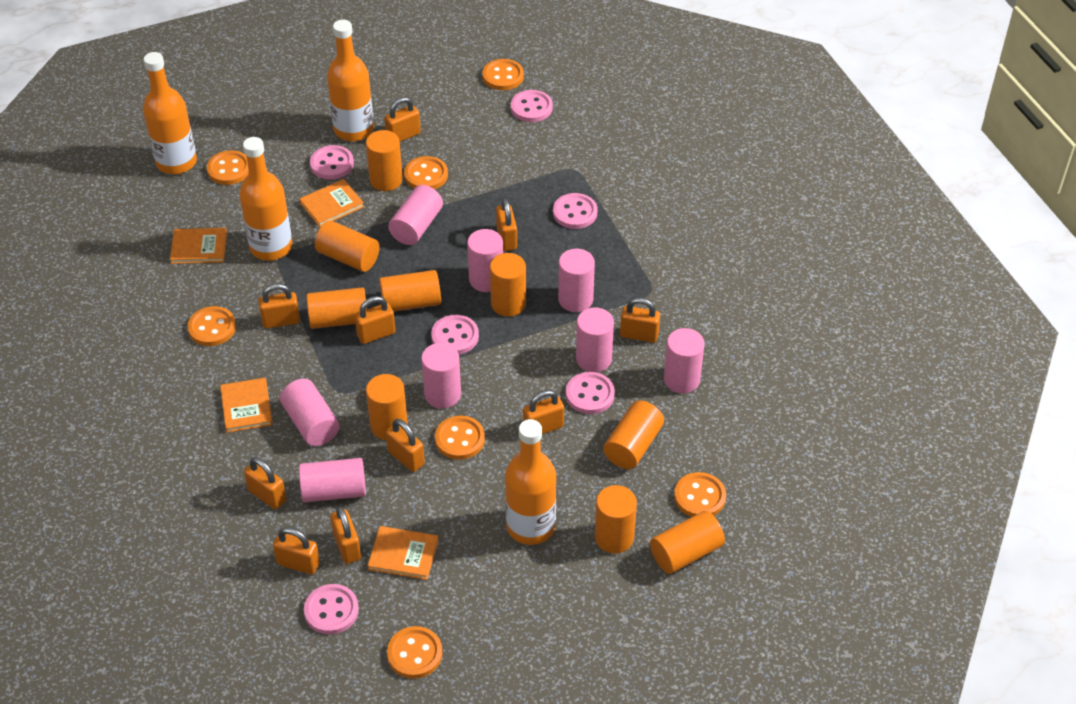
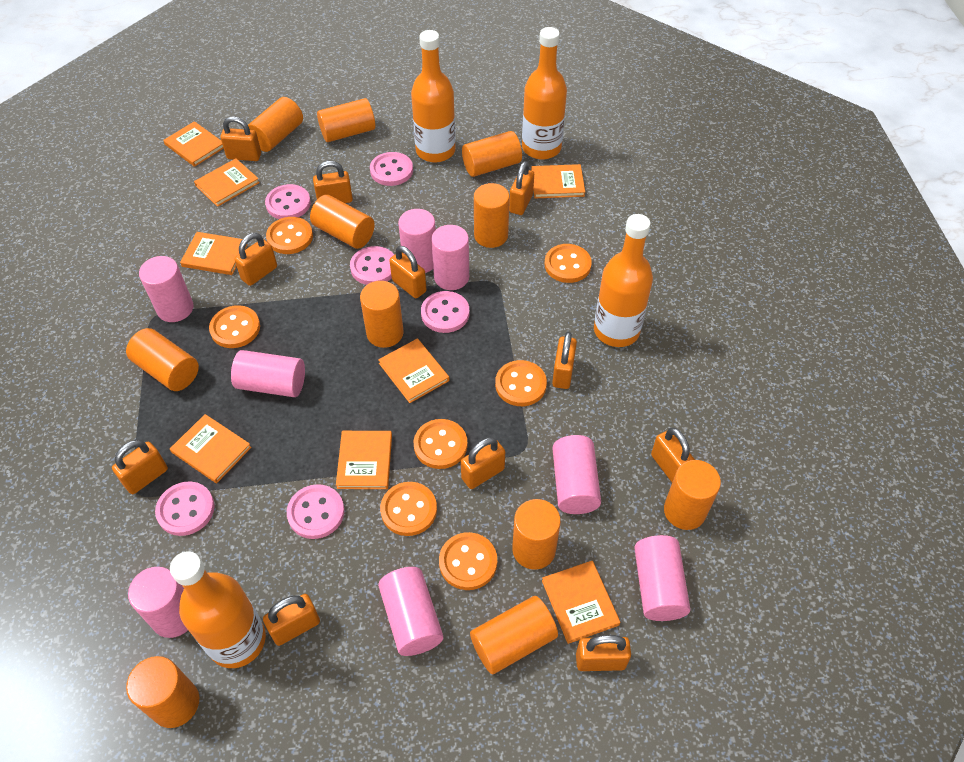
orange book: [170,228,227,264] [220,378,273,433] [299,179,364,227] [368,526,439,580] = 4 -> [163,121,224,167] [170,414,251,483] [180,232,248,275] [194,158,260,207] [336,431,392,489] [378,338,449,403] [531,164,585,198] [542,561,621,644] = 8
orange cylinder: [307,287,367,329] [315,221,379,272] [366,130,403,191] [366,374,408,440] [379,270,441,312] [490,253,526,317] [595,485,637,553] [603,400,664,469] [650,511,725,574] = 9 -> [126,328,199,391] [126,656,199,728] [248,97,303,152] [310,195,375,249] [317,98,375,142] [360,281,403,348] [462,131,522,177] [470,596,558,674] [474,183,510,248] [512,499,561,570] [664,460,721,530] = 11
orange padlock: [244,457,287,509] [259,284,300,328] [273,527,320,575] [331,506,361,564] [354,296,396,344] [384,97,421,142] [386,419,425,472] [496,198,517,251] [523,390,564,434] [620,297,660,343] = 10 -> [112,440,168,494] [220,116,261,161] [234,233,277,286] [263,594,320,646] [313,161,353,203] [389,246,427,298] [461,437,505,489] [509,161,534,215] [552,332,577,389] [576,635,631,671] [651,428,695,482] = 11

